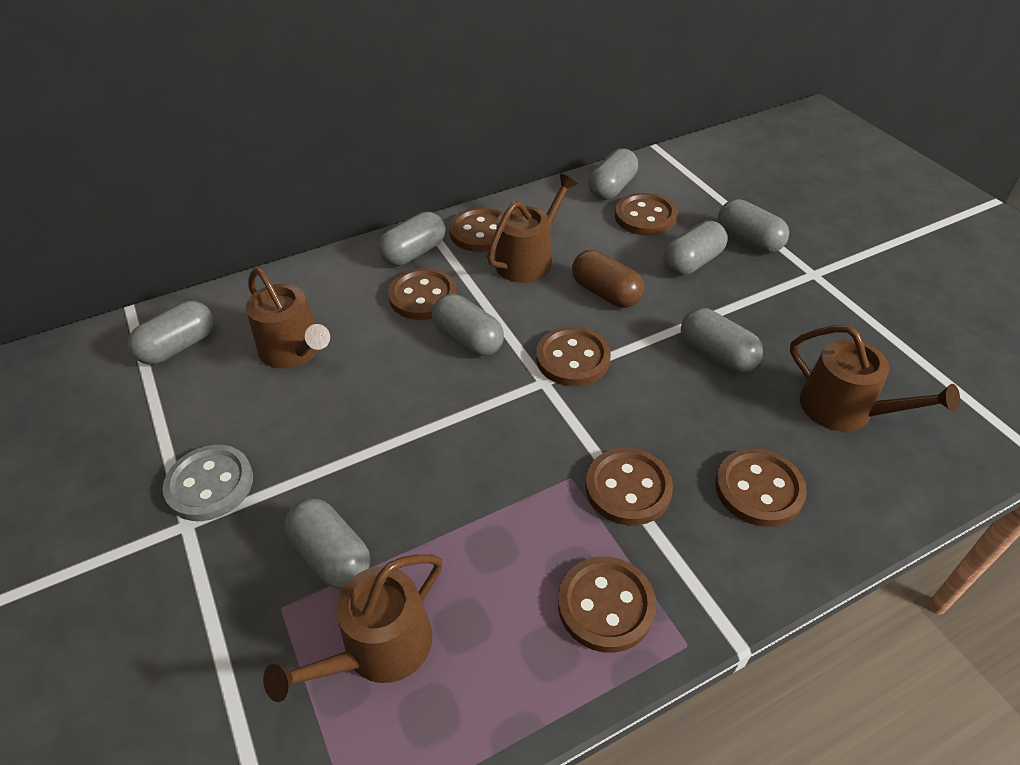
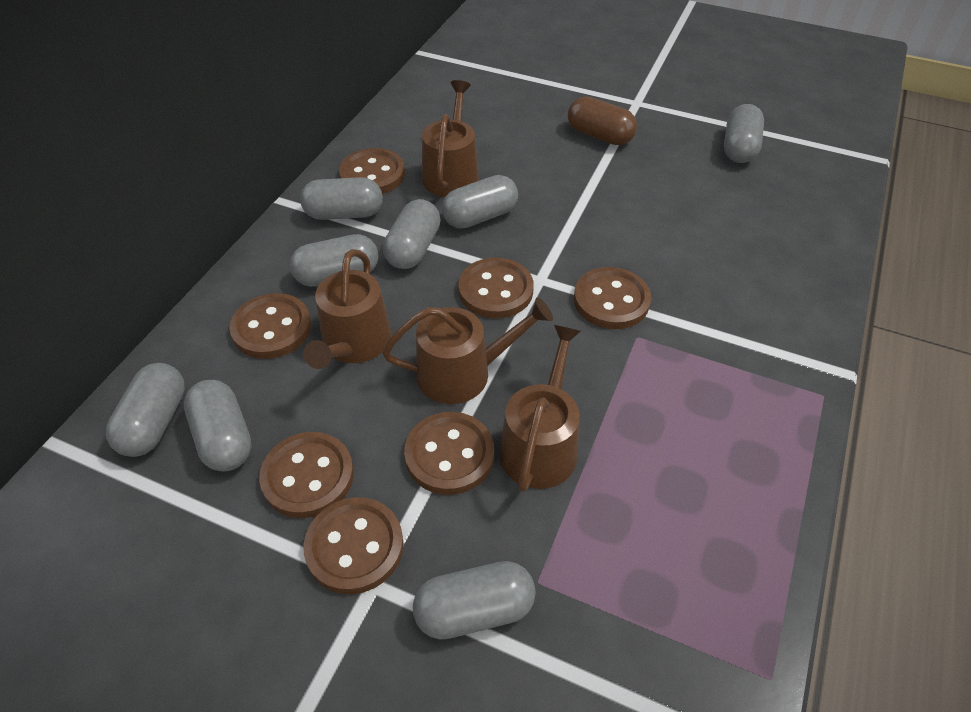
grey button: [162,445,253,521] = 1 -> none = 0

